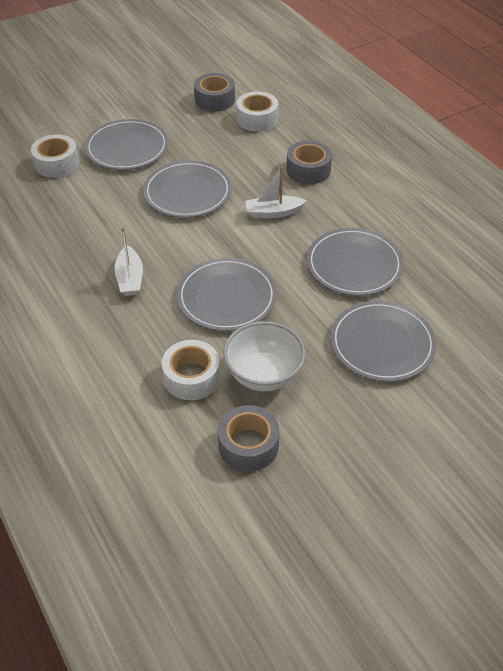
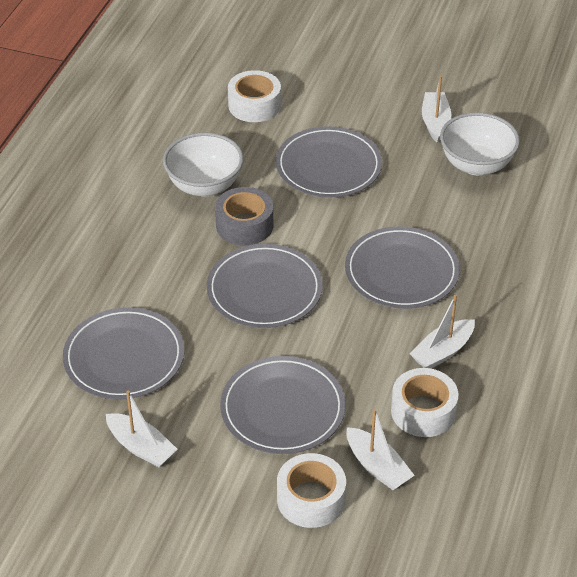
grey tape: [194,73,235,112] [218,405,280,472] [286,140,332,184] = 3 -> [215,187,273,245] = 1
white boat: [114,227,143,296] [245,166,307,218] = 2 -> [106,391,178,467] [346,409,415,490] [410,295,475,368] [422,75,452,142] = 4
white bowl: [223,321,306,391] = 1 -> [163,132,244,197] [440,112,520,175] = 2

